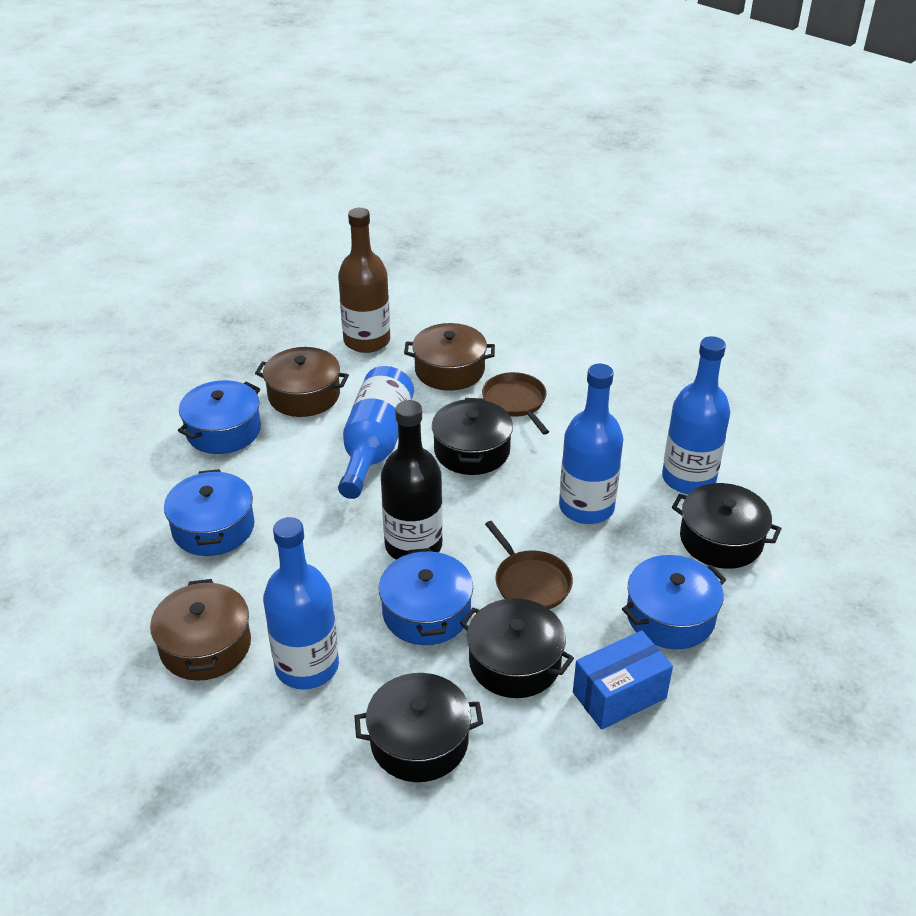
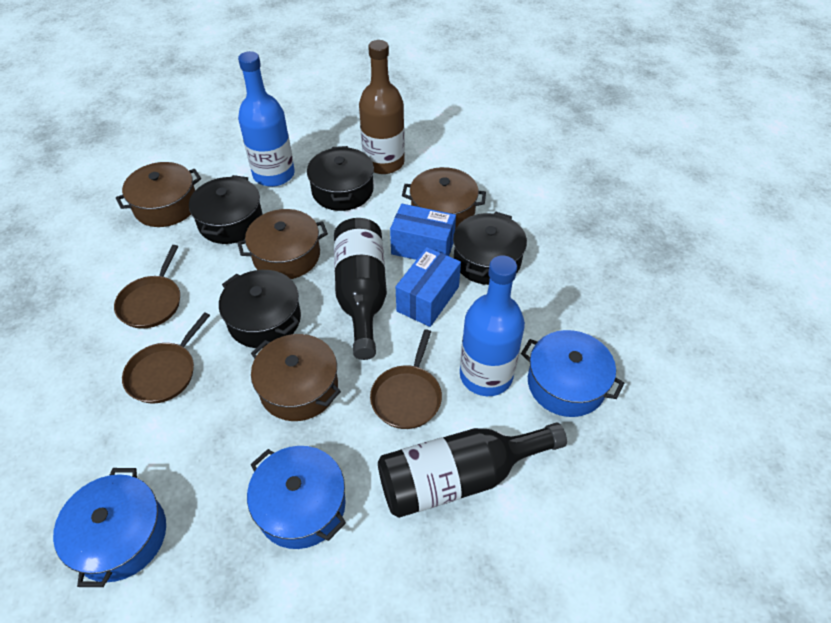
black bottle: [381,400,443,560] = 1 -> [334,218,387,360] [378,423,567,518] = 2
blue bottle: [263,517,339,689] [338,366,414,499] [559,364,623,524] [662,336,730,494] = 4 -> [238,51,295,187] [460,255,525,396] = 2
blue box: [573,630,673,730] = 1 -> [390,204,456,260] [396,247,461,327] = 2
blue pot: [164,469,255,556] [178,380,261,454] [379,548,473,645] [622,555,726,649] = 4 -> [53,468,166,587] [247,446,346,549] [521,330,624,417] = 3
brown pan: [482,372,549,435] [485,521,573,609] = 2 -> [114,245,180,329] [122,312,210,404] [370,329,442,429] = 3
brown pot: [150,579,251,681] [255,347,349,417] [404,323,495,391] = 3 -> [116,162,201,227] [237,209,328,279] [251,334,341,421] [402,167,486,230] = 4

